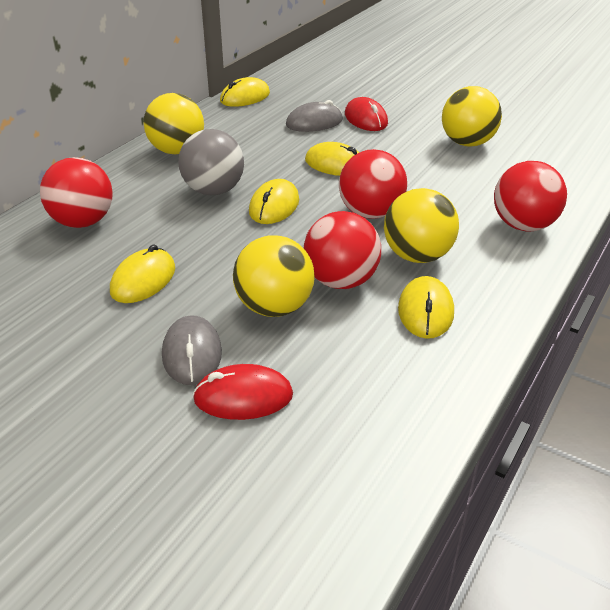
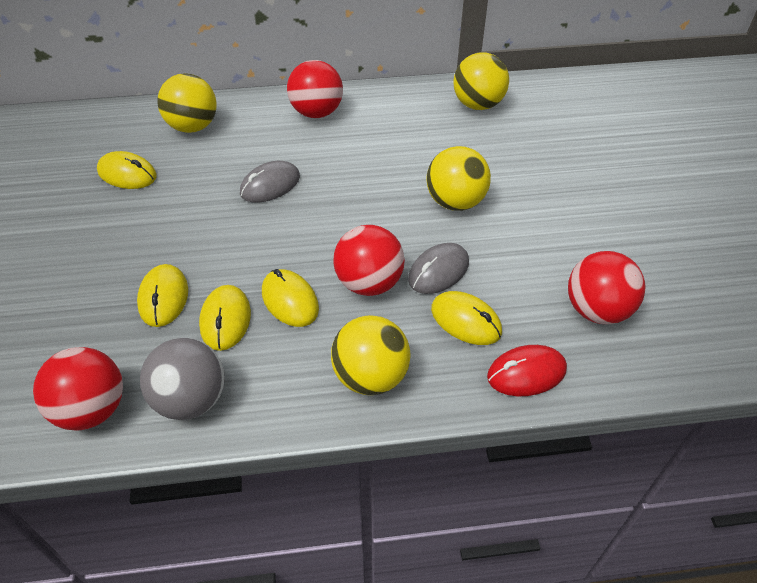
red mouse: [193,364,293,420] [345,97,388,131] = 2 -> [487,345,567,396] = 1

